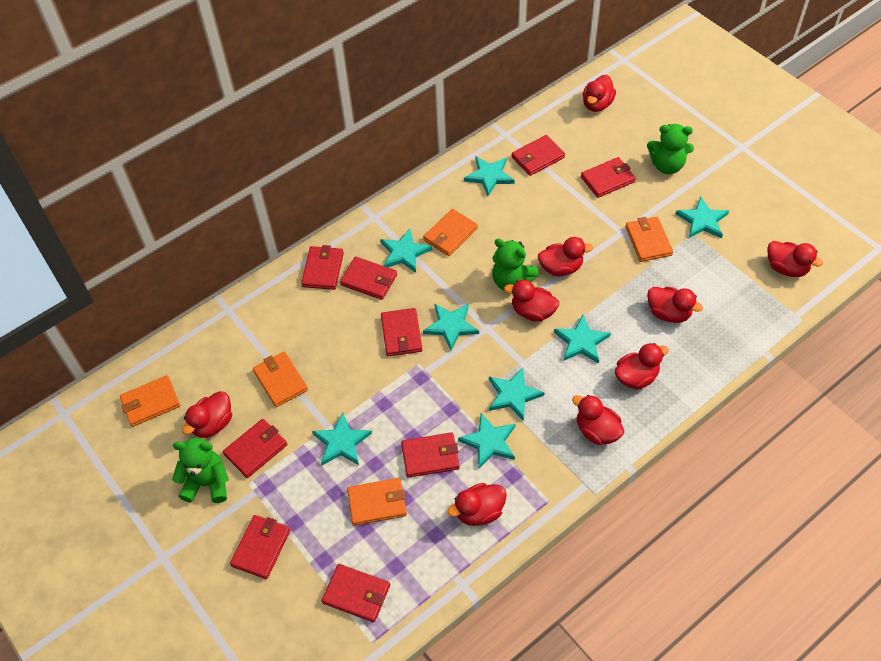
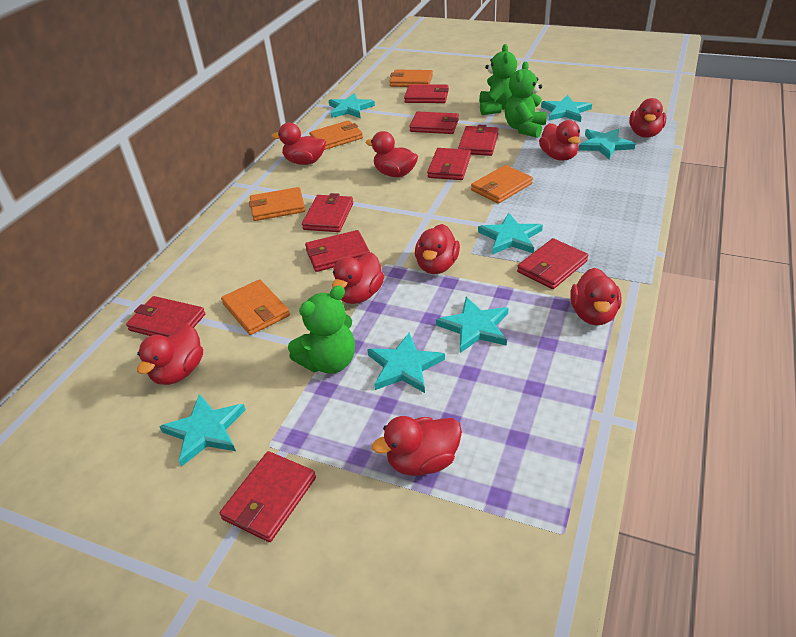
turquoise star: [312,413,372,465] [380,229,432,273] [423,303,479,350] [458,413,516,468] [464,156,515,196] [489,367,545,421] [554,315,611,364] [676,196,729,238] = 8 -> [159,394,246,467] [329,93,375,118] [367,332,445,393] [436,297,508,353] [478,213,543,254] [541,95,592,122] [578,128,635,160] = 7

